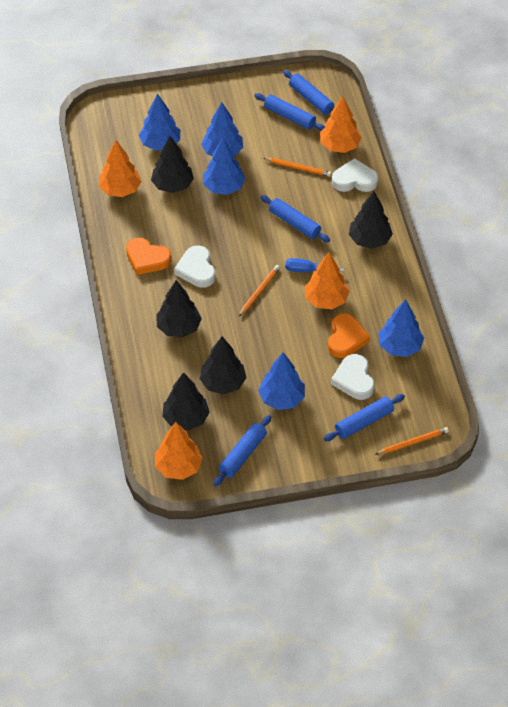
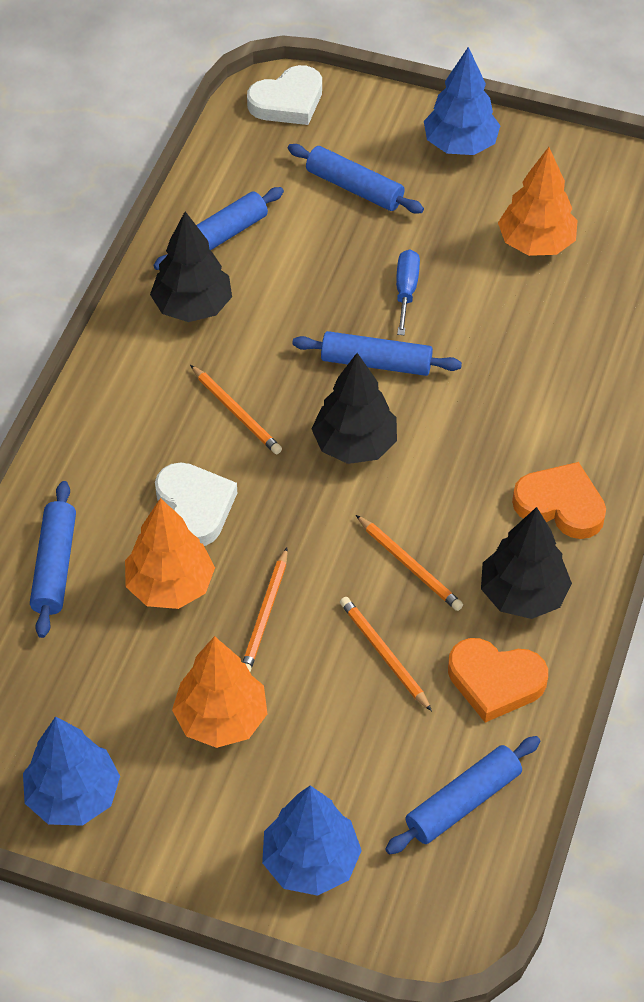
black tree: [151,136,194,193] [156,280,202,337] [162,372,210,431] [200,337,246,395] [349,191,393,249] = 5 -> [150,211,232,322] [312,353,397,464] [481,507,572,619] = 3
blue tree: [139,93,180,150] [201,102,243,156] [203,138,246,195] [258,352,305,410] [378,299,424,357] = 5 -> [23,716,120,826] [262,785,362,896] [424,47,500,155] = 3
orange pencil: [239,265,280,316] [263,158,332,177] [375,427,449,455] = 3 -> [190,365,282,454] [242,548,288,672] [340,597,432,711] [356,515,463,611] = 4
orange tree: [99,140,142,197] [155,422,203,480] [305,252,349,309] [320,96,362,153] = 4 -> [125,498,215,609] [172,636,267,748] [498,147,578,256] = 3
white heart: [174,245,215,288] [331,354,374,400] [332,158,378,192] = 3 -> [155,462,237,546] [247,65,322,125] = 2

